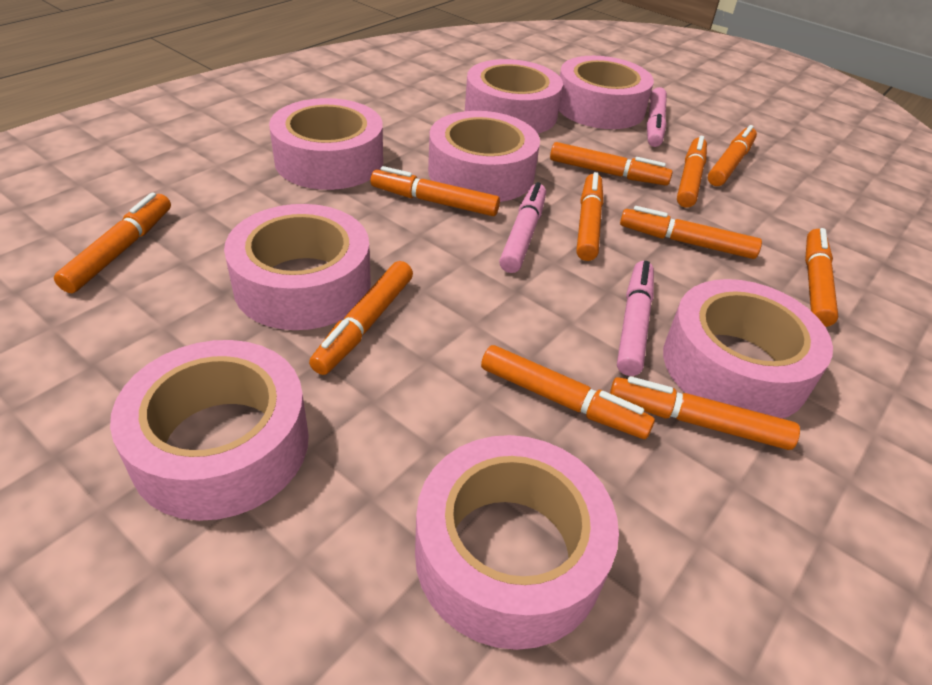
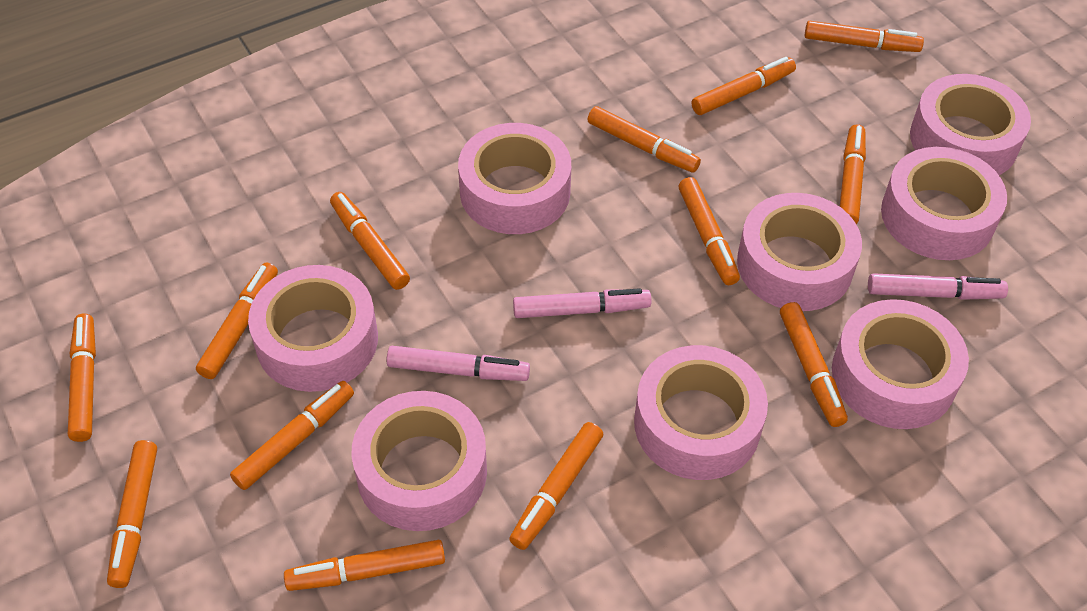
orange marker: [54,192,171,293] [309,261,413,375] [371,166,500,216] [481,345,655,439] [550,142,673,185] [577,172,604,261] [610,376,800,450] [620,206,762,259] [677,136,707,208] [708,125,757,186] [805,228,838,327] = 11 -> [68,314,96,442] [107,440,157,588] [196,263,278,379] [230,381,354,490] [284,540,445,591] [330,192,410,290] [509,422,603,550] [587,106,701,173] [679,177,740,285] [692,57,796,115] [780,302,848,427] [805,21,924,52] [840,124,866,224] = 13

